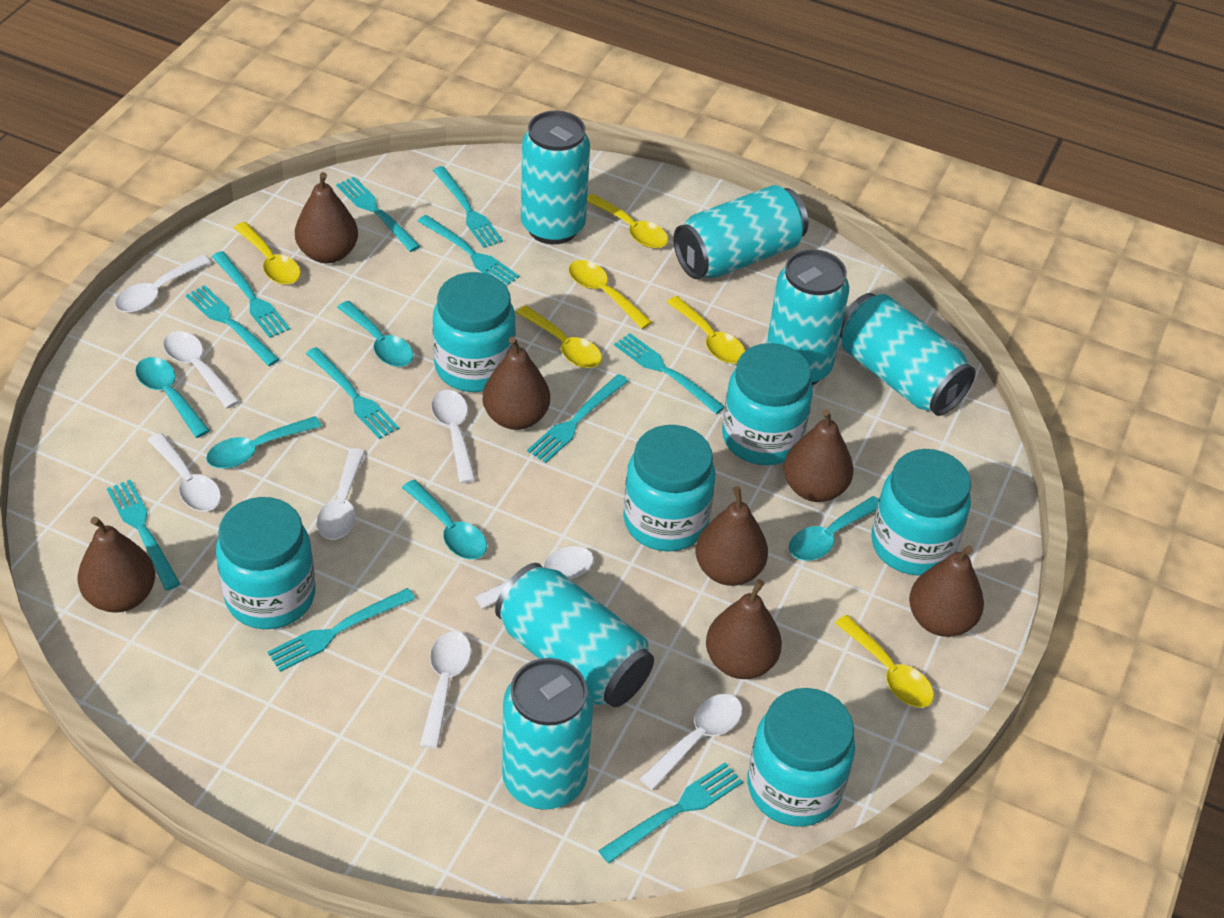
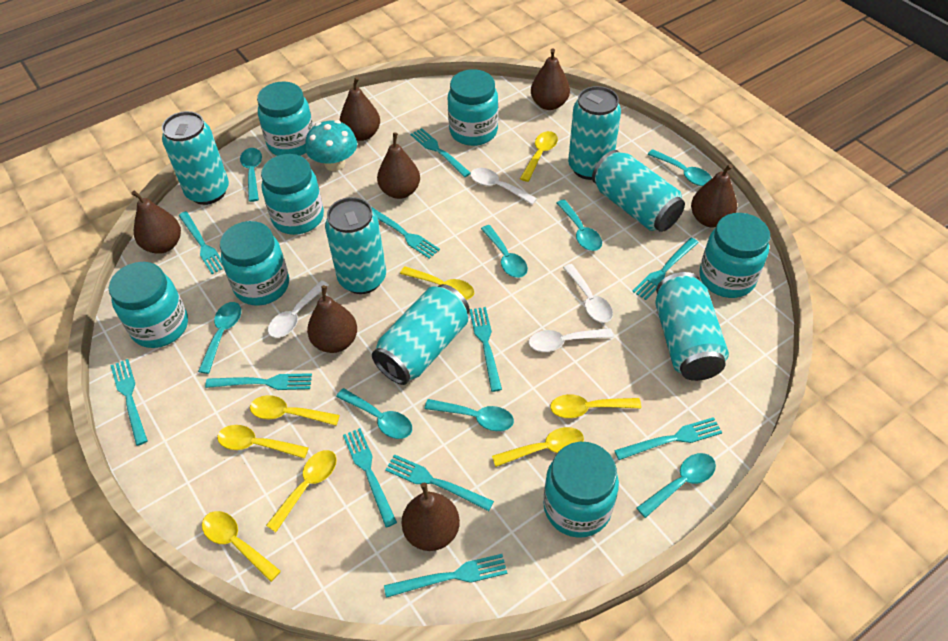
turquoise jar: [216,497,315,629] [432,272,516,392] [623,425,715,552] [722,343,813,465] [747,688,855,827] [871,449,971,575] = 6 -> [109,262,188,348] [220,221,289,306] [257,81,314,156] [261,154,324,235] [448,69,498,146] [543,442,619,538] [699,213,770,298] = 7
turquoise mushroom: none = 0 -> [305,120,357,171] = 1
turquoise spoon: [135,357,210,438] [206,416,322,469] [337,301,413,367] [402,480,487,559] [789,496,879,561] = 5 -> [198,302,241,374] [240,148,262,202] [336,388,412,439] [425,399,514,431] [481,225,528,278] [557,199,602,251] [637,453,716,518] [648,149,712,186] = 8
white spoon: [115,255,211,313] [148,433,221,511] [163,331,240,409] [316,448,365,540] [420,632,471,749] [431,390,476,483] [475,546,594,609] [639,694,742,790] = 8 -> [268,281,329,338] [470,168,537,205] [529,328,614,352] [563,264,613,323] = 4
yellow spoon: [234,222,301,285] [516,305,602,368] [569,260,652,329] [587,194,668,248] [667,296,745,364] [835,615,934,708] = 6 -> [202,511,281,582] [217,425,309,459] [250,395,340,426] [266,450,337,532] [400,266,474,300] [492,427,584,467] [520,131,558,182] [550,394,641,418] = 8

